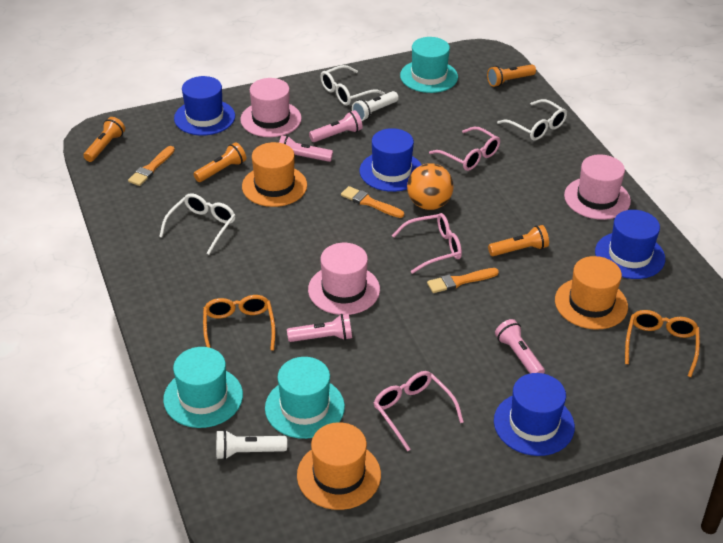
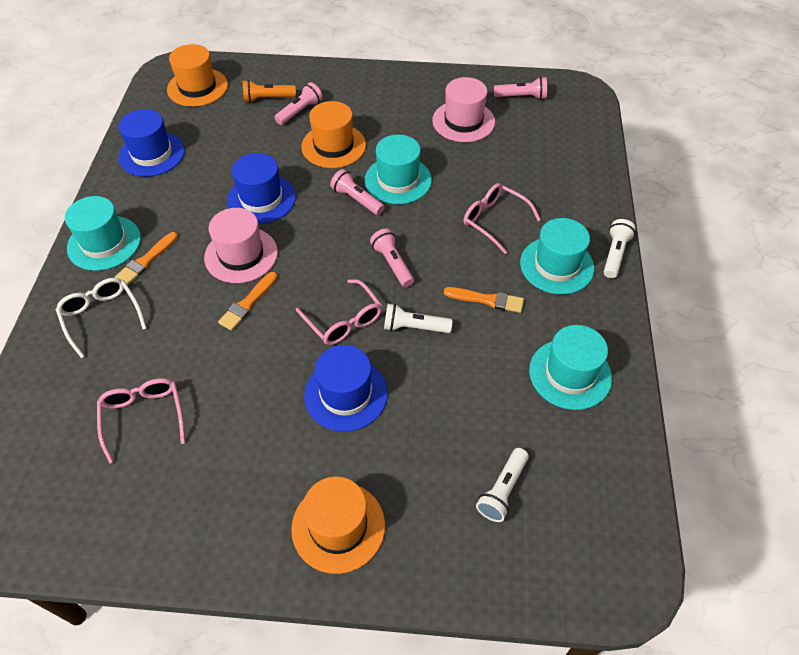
blue hat: [174,76,235,135] [360,128,422,192] [494,373,575,456] [595,210,665,279] = 4 -> [118,109,185,177] [227,153,296,224] [304,345,388,432] = 3
orange ball: [407,163,454,210] = 1 -> none = 0
orange flashlight: [83,117,125,162] [193,142,246,182] [487,64,536,87] [488,225,549,256] = 4 -> [243,80,296,103] = 1
orange glasses: [203,295,275,350] [625,310,700,377] = 2 -> none = 0
pink hat: [240,78,302,137] [308,243,380,315] [564,154,631,220] = 3 -> [204,208,278,283] [432,77,495,142] = 2
turquoise hat: [163,347,243,428] [265,357,345,439] [400,37,458,93] = 3 -> [65,196,141,271] [365,135,432,204] [520,218,595,294] [529,325,612,410] = 4
white flashlight: [216,430,287,460] [352,91,399,121] = 2 -> [384,304,453,333] [476,448,529,522] [604,219,636,278] = 3
white glasses: [159,193,236,254] [320,65,385,105] [497,99,567,141] = 3 -> [56,278,147,358] = 1

